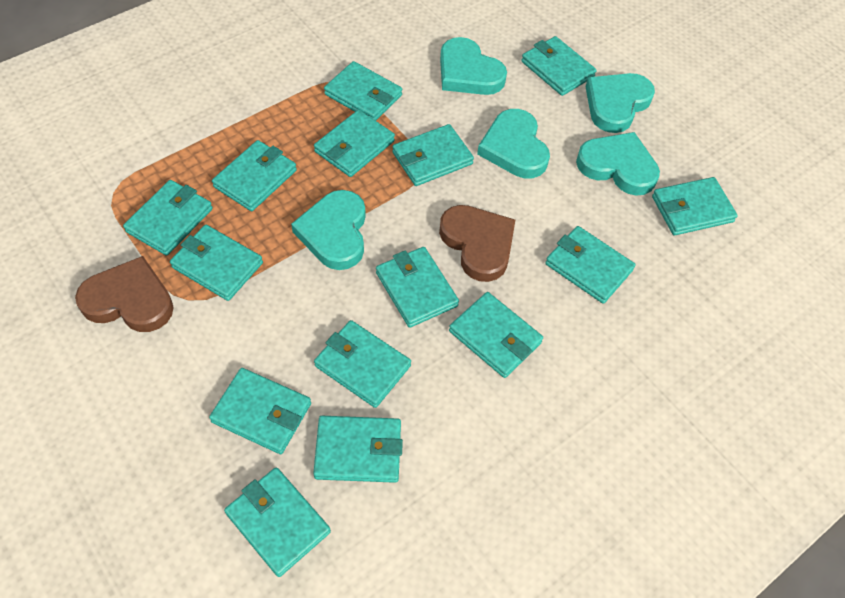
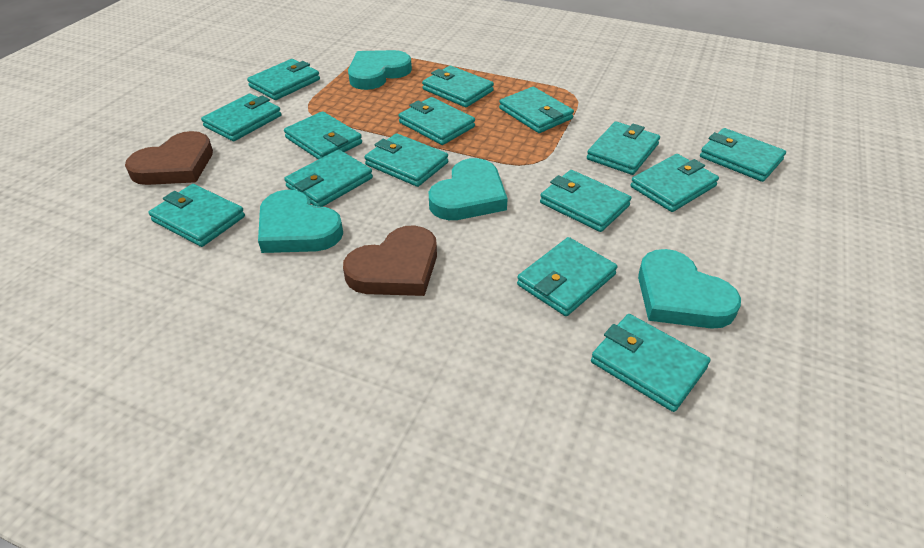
turquoise heart: [291,190,366,270] [440,37,507,95] [477,109,550,178] [576,132,660,196] [586,73,655,133] = 5 -> [258,190,343,253] [348,50,412,90] [429,158,508,220] [638,249,741,329] = 4

